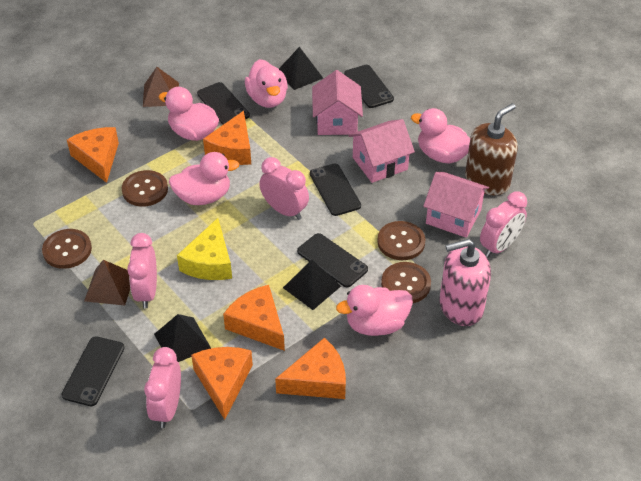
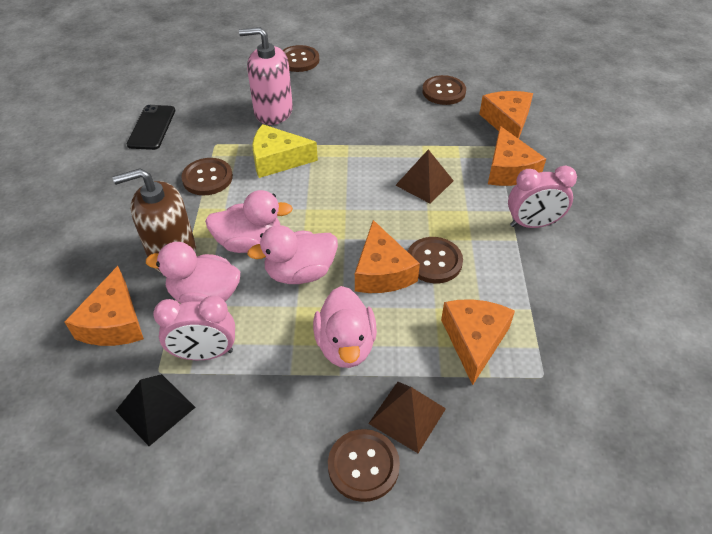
black phone: [62,336,124,406] [197,82,250,125] [297,233,368,287] [310,164,361,216] [344,65,394,108] = 5 -> [127,105,175,150] = 1
black pyramid: [154,314,211,362] [279,47,323,90] [283,260,341,310] = 3 -> [116,374,195,446] = 1
brown button: [42,229,92,269] [122,170,168,207] [377,221,425,260] [381,262,431,303] = 4 -> [181,158,233,195] [283,45,319,72] [328,429,400,502] [407,237,463,283] [422,75,466,105] = 5
pink clock: [127,233,157,309] [144,347,181,428] [259,157,309,220] [480,191,527,257] = 4 -> [153,296,235,360] [508,165,577,228] = 2
pink duck: [159,87,219,141] [169,152,239,205] [245,59,288,108] [336,285,413,336] [411,108,470,164] = 5 -> [146,242,240,303] [205,190,293,253] [247,225,338,284] [313,286,377,368] = 4
pink house: [312,70,363,135] [349,119,415,183] [423,172,489,238] = 3 -> none = 0

